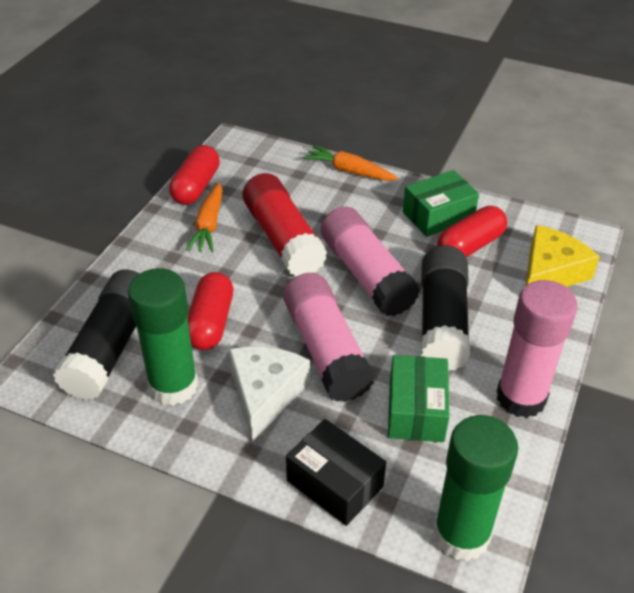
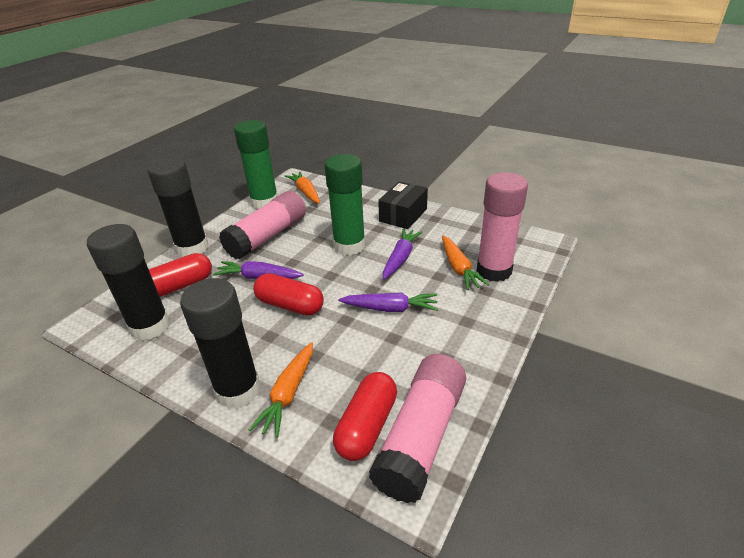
black glue stick: [53,269,140,400] [421,245,470,371] = 2 -> [87,224,170,341] [148,158,208,257] [180,278,261,409] = 3
green box: [388,355,450,442] [403,170,479,237] = 2 -> none = 0
orange carrot: [186,183,223,252] [303,145,398,181] = 2 -> [249,342,313,438] [285,171,320,204] [442,236,489,290] = 3
purple carrot: none = 0 -> [213,261,304,279] [338,292,438,312] [383,228,423,280] = 3
red glue stick: [243,173,327,277] = 1 -> none = 0
white cheese: [229,346,310,442] = 1 -> none = 0
yellow cheese: [525,225,600,287] = 1 -> none = 0

